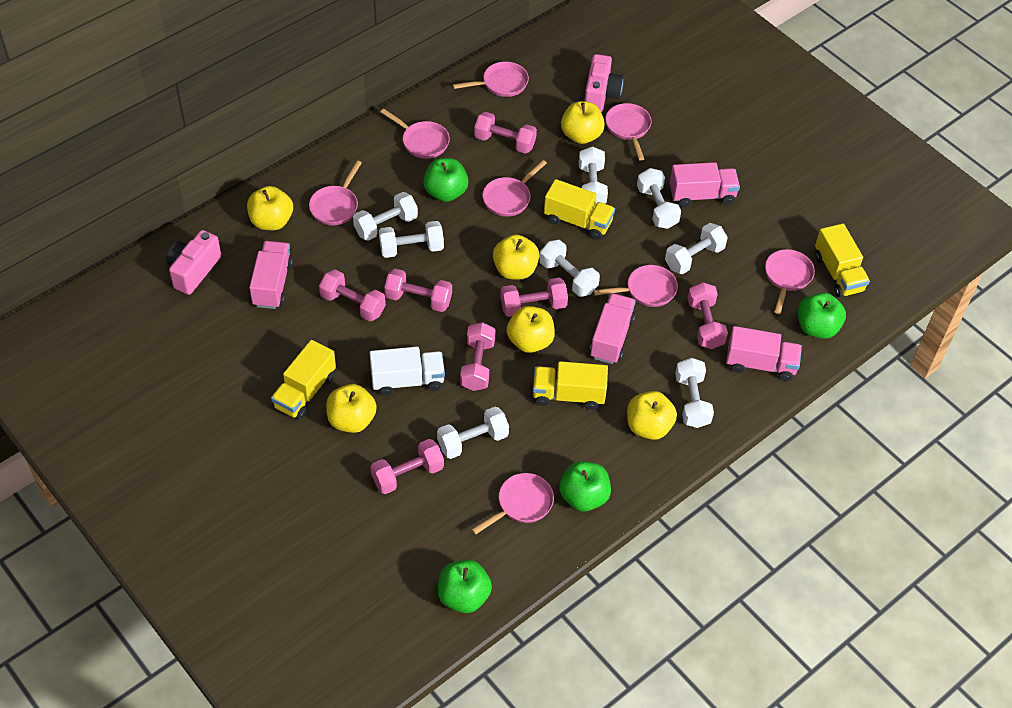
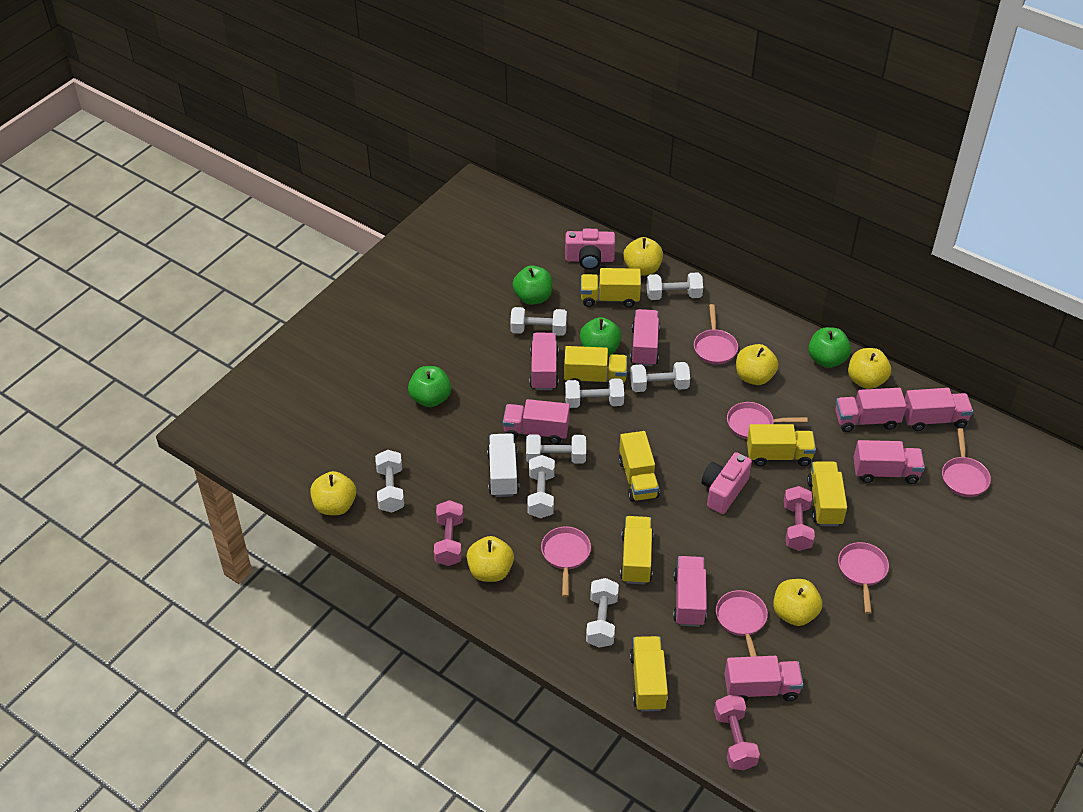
pink dumbbell: [319,269,386,322] [371,439,444,494] [384,269,452,312] [460,322,496,391] [474,112,537,154] [500,278,568,317] [687,282,728,349] = 7 -> [434,500,463,566] [714,695,760,770] [784,486,815,551] = 3
pink pan: [309,161,362,225] [380,109,450,159] [453,62,529,97] [471,473,554,535] [482,160,547,217] [594,265,678,307] [605,103,652,161] [765,249,815,314] = 8 -> [541,526,591,597] [694,304,738,365] [716,590,768,657] [727,402,808,439] [838,542,889,614] [942,428,991,497] = 6
pink truck: [249,241,293,309] [590,293,636,364] [670,162,740,207] [726,326,802,381] = 4 -> [503,399,570,444] [529,333,559,390] [630,309,660,366] [673,556,707,627] [724,656,803,702] [835,388,906,432] [854,440,925,484] [904,388,973,431] = 8
yellow truck: [271,340,336,420] [533,361,608,410] [544,179,615,240] [815,223,870,298] = 4 -> [564,346,627,385] [581,268,641,308] [618,431,660,502] [620,516,653,584] [629,636,668,711] [747,424,816,466] [807,461,847,526] = 7

